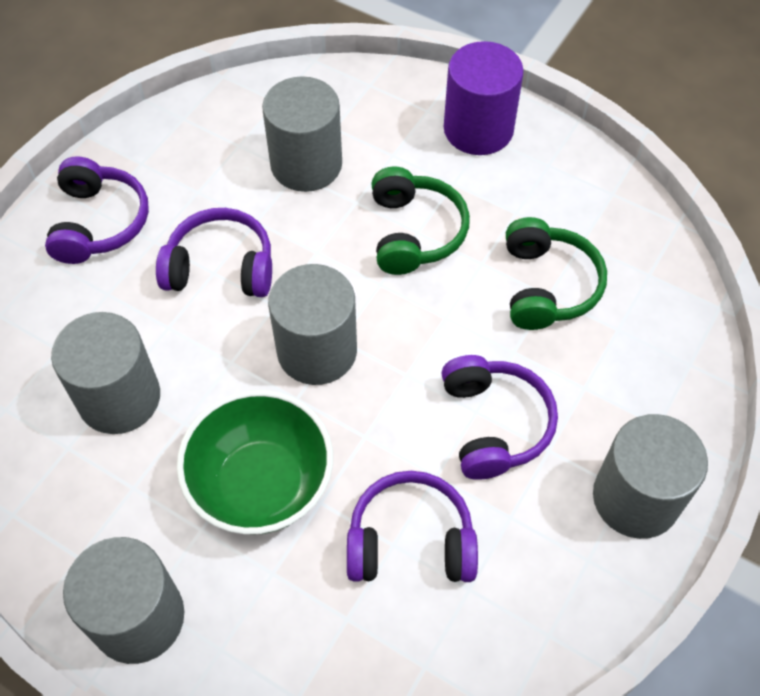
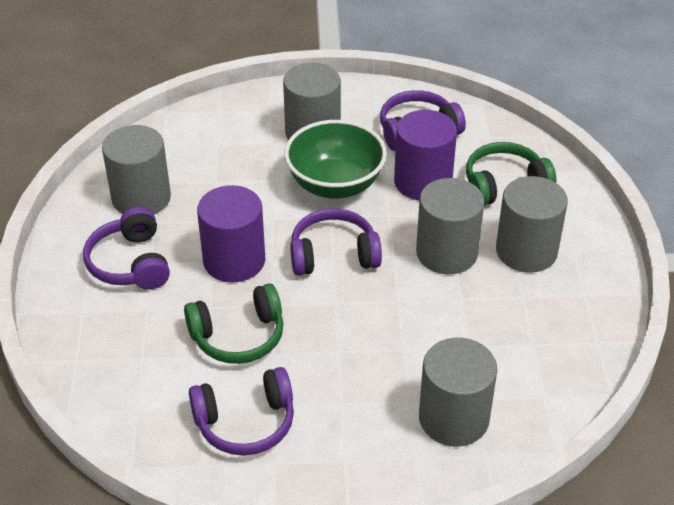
purple cylinder: [444,41,524,155] = 1 -> [197,185,265,282] [394,110,457,201] = 2

